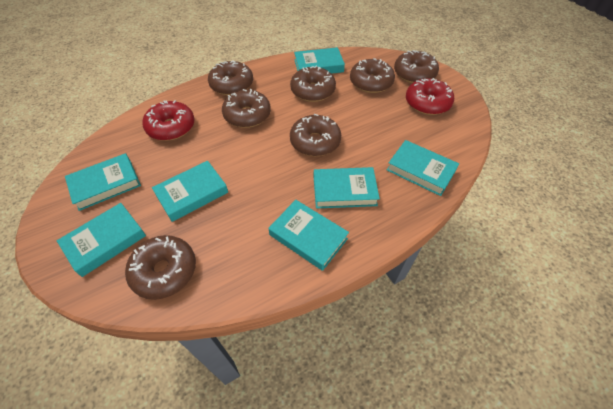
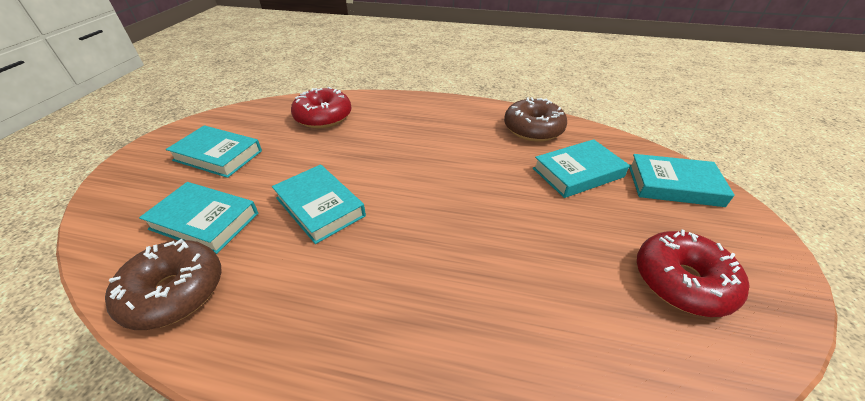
brown donut: [125,235,196,300] [208,60,253,95] [222,89,271,128] [290,66,336,102] [290,114,341,156] [350,58,395,93] [394,50,439,83] = 7 -> [105,239,222,330] [504,97,567,142] = 2
turquoise book: [57,203,146,277] [65,153,141,211] [152,161,228,222] [269,200,349,271] [294,47,345,74] [314,167,380,209] [387,140,459,196] = 7 -> [139,182,258,254] [166,125,262,178] [272,164,366,244] [533,139,630,198] [629,154,735,207] = 5

